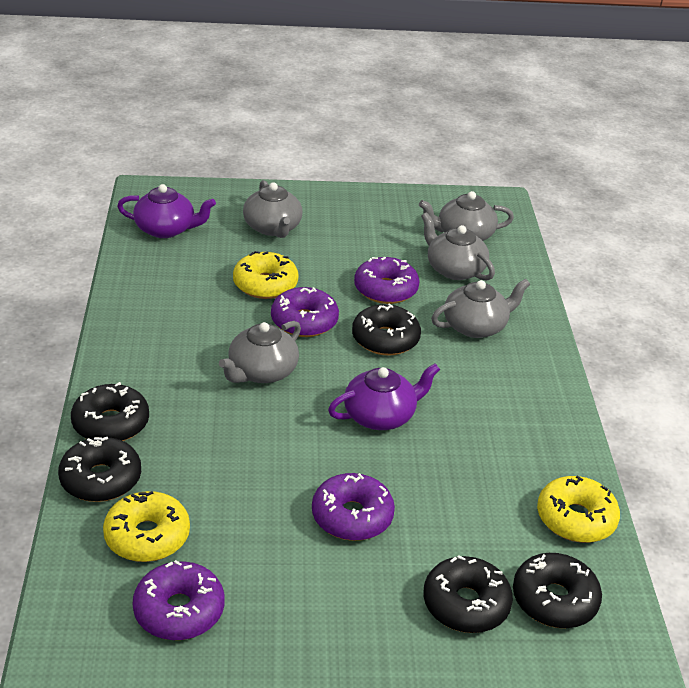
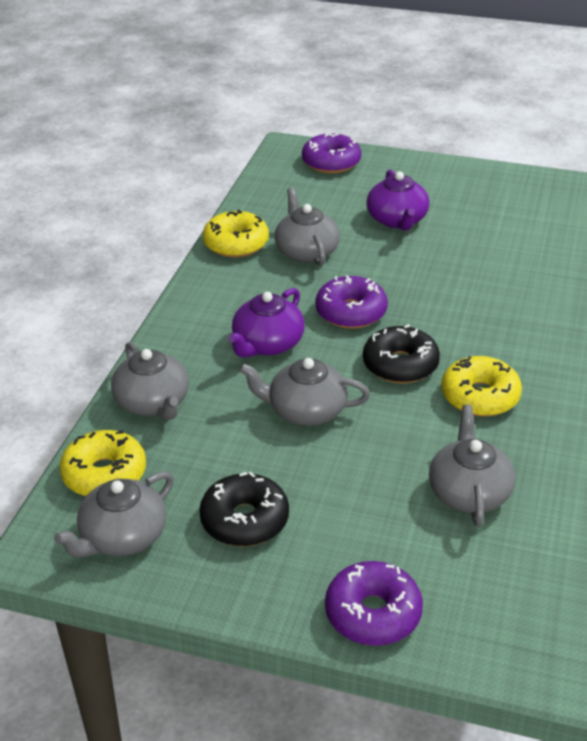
black donut: [58,437,141,502] [71,382,149,441] [352,304,421,356] [423,555,513,633] [513,553,602,628] = 5 -> [199,472,289,546] [363,324,440,384] = 2
purple donut: [133,560,224,640] [271,287,339,337] [312,473,395,541] [354,257,420,304] = 4 -> [302,132,361,174] [316,276,388,329] [325,561,423,646] = 3

